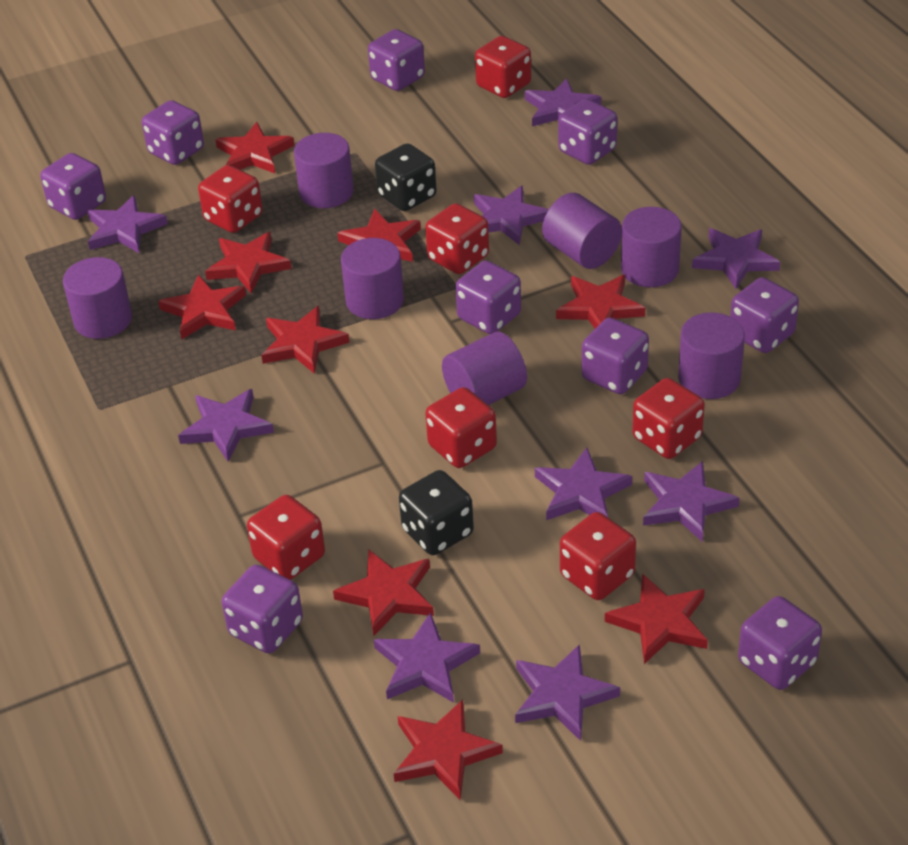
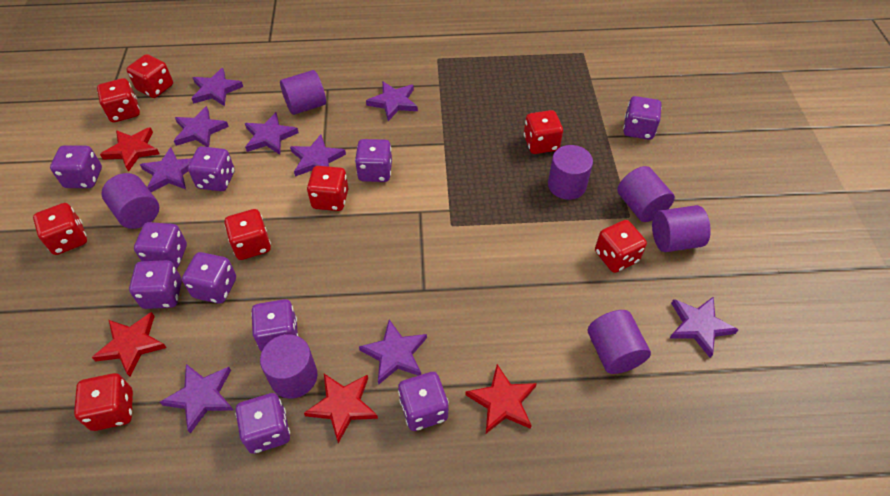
black dice: [375,143,437,211] [399,470,474,555] = 2 -> none = 0
purple dice: [40,153,106,220] [142,100,204,165] [222,565,303,653] [368,29,425,91] [455,260,521,334] [558,99,617,165] [582,318,649,394] [730,277,799,353] [738,596,822,690] = 9 -> [50,146,102,188] [129,260,182,309] [134,222,187,269] [182,252,236,304] [188,146,235,191] [235,393,290,454] [251,299,298,352] [355,139,392,182] [398,372,449,431] [623,96,662,140] = 10
red dice: [198,165,263,233] [247,495,325,580] [425,203,489,274] [425,387,497,468] [475,36,531,98] [560,512,636,600] [632,378,705,459] = 7 -> [33,203,87,255] [74,373,133,431] [97,78,140,122] [126,54,173,98] [224,209,271,260] [307,166,348,211] [524,110,563,154] [595,220,647,273] = 8
red star: [158,275,246,340] [205,232,292,294] [215,122,294,173] [261,306,350,374] [333,550,434,636] [337,209,421,262] [394,700,503,800] [556,275,645,328] [605,573,708,664] = 9 -> [92,312,167,377] [100,127,159,172] [304,374,378,443] [466,364,537,434] = 4

